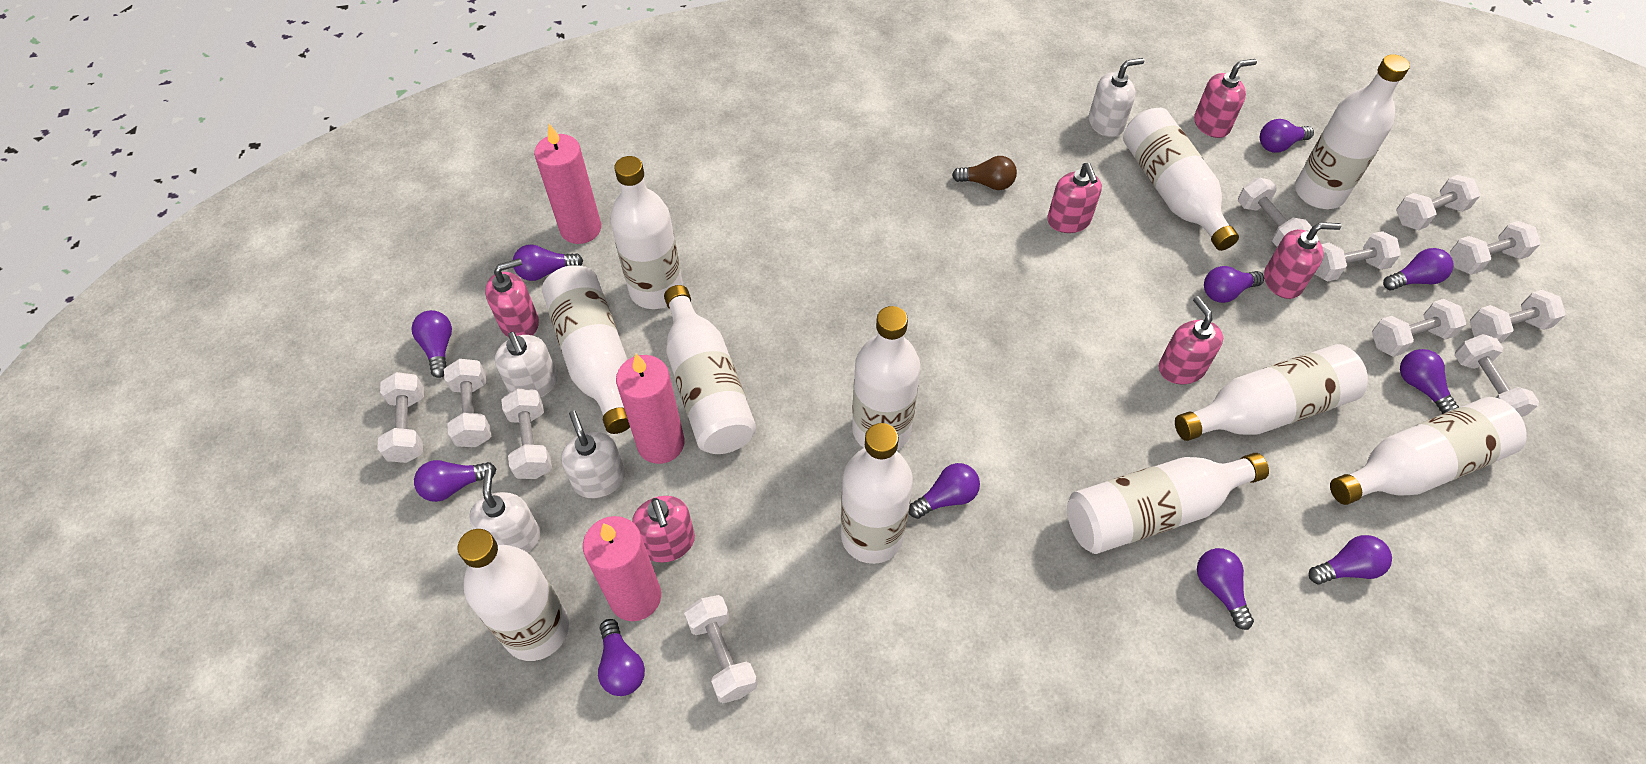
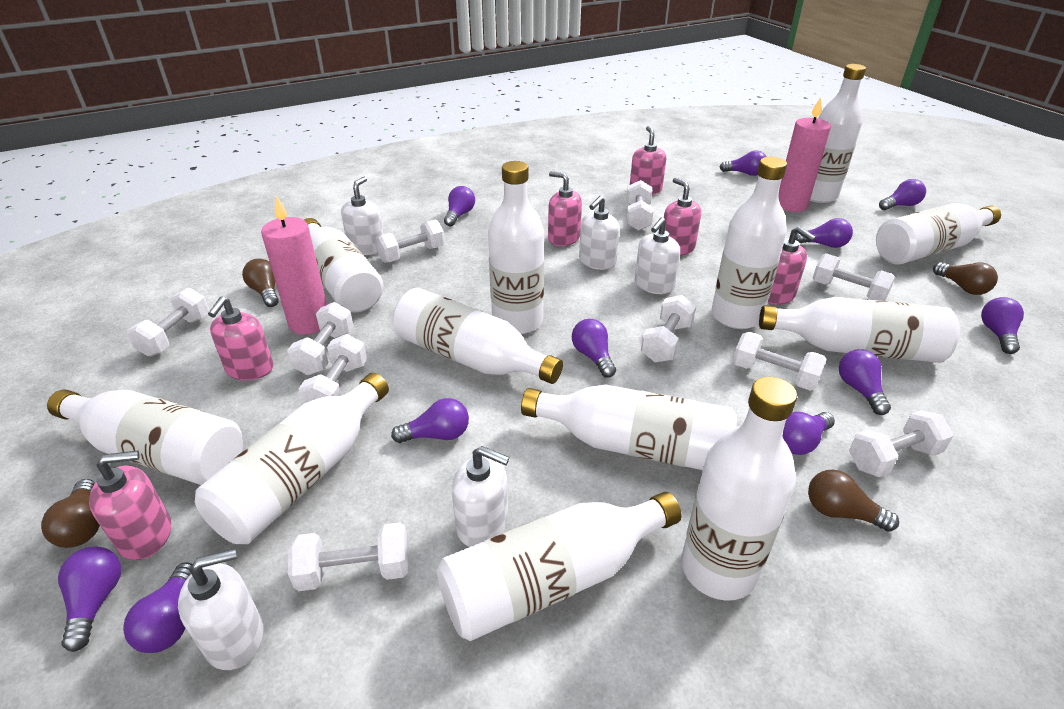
brown light bulb: [952,156,1017,190] = 1 -> [41,479,100,548] [242,259,279,307] [808,469,899,532] [933,262,998,295] = 4
pink candle: [534,124,601,244] [583,516,661,621] [616,354,684,464] = 3 -> [261,196,327,334] [778,97,831,212] = 2
white bottle: [458,529,569,661] [542,265,630,434] [610,156,683,309] [664,285,756,454] [841,423,913,564] [852,306,921,450] [1067,453,1269,554] [1123,108,1239,251] [1175,344,1368,441] [1295,54,1410,209] [1330,397,1527,505] = 11 -> [47,389,243,485] [195,373,389,544] [304,218,383,313] [393,288,563,384] [437,492,681,641] [488,161,544,334] [521,385,737,470] [681,377,797,601] [711,157,787,329] [759,297,959,363] [810,64,866,203] [876,203,1001,265] = 12
white dumbbell: [377,372,424,463] [444,359,491,447] [501,389,552,479] [684,595,758,703] [1238,178,1312,247] [1315,231,1401,282] [1372,299,1466,357] [1396,175,1480,230] [1450,221,1540,275] [1454,334,1539,417] [1470,290,1566,343] = 11 -> [127,288,209,356] [287,302,354,375] [288,522,409,591] [299,334,367,404] [375,219,445,263] [626,180,654,231] [641,295,696,362] [733,332,827,391] [813,253,895,301] [849,410,953,477] = 10
white soap dispenser: [469,469,541,553] [495,332,558,398] [561,411,625,498] [1089,58,1144,137] = 4 -> [178,549,263,670] [341,176,383,255] [452,446,510,547] [579,196,620,270] [635,217,680,294] = 5

